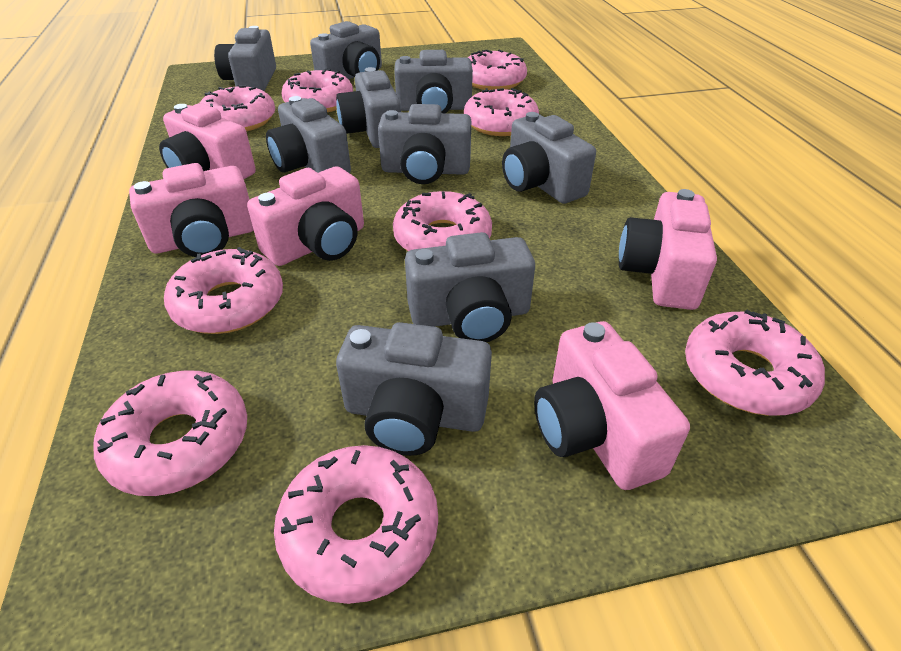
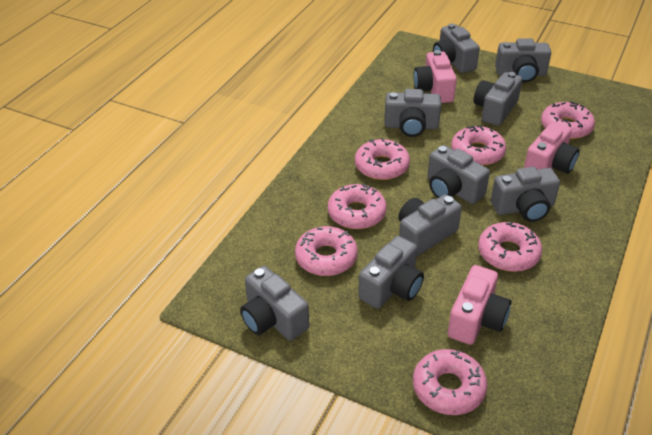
pink camera: [129,163,254,257] [159,103,256,179] [247,166,364,266] [534,321,690,490] [619,189,717,310] = 5 -> [414,50,457,103] [448,265,511,345] [524,121,580,174] = 3
pink donut: [94,370,247,496] [164,247,283,334] [200,85,275,131] [274,445,438,604] [282,68,353,112] [393,191,492,251] [464,88,539,136] [468,49,527,90] [685,310,825,416] = 9 -> [295,226,358,276] [328,184,387,229] [355,138,410,180] [413,349,488,415] [451,126,506,166] [478,221,542,272] [541,101,595,139] = 7

